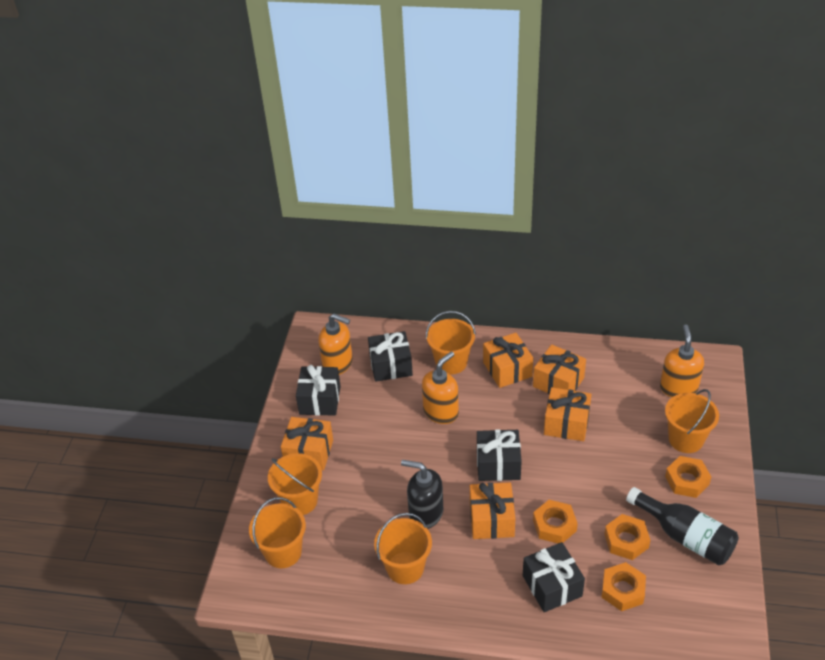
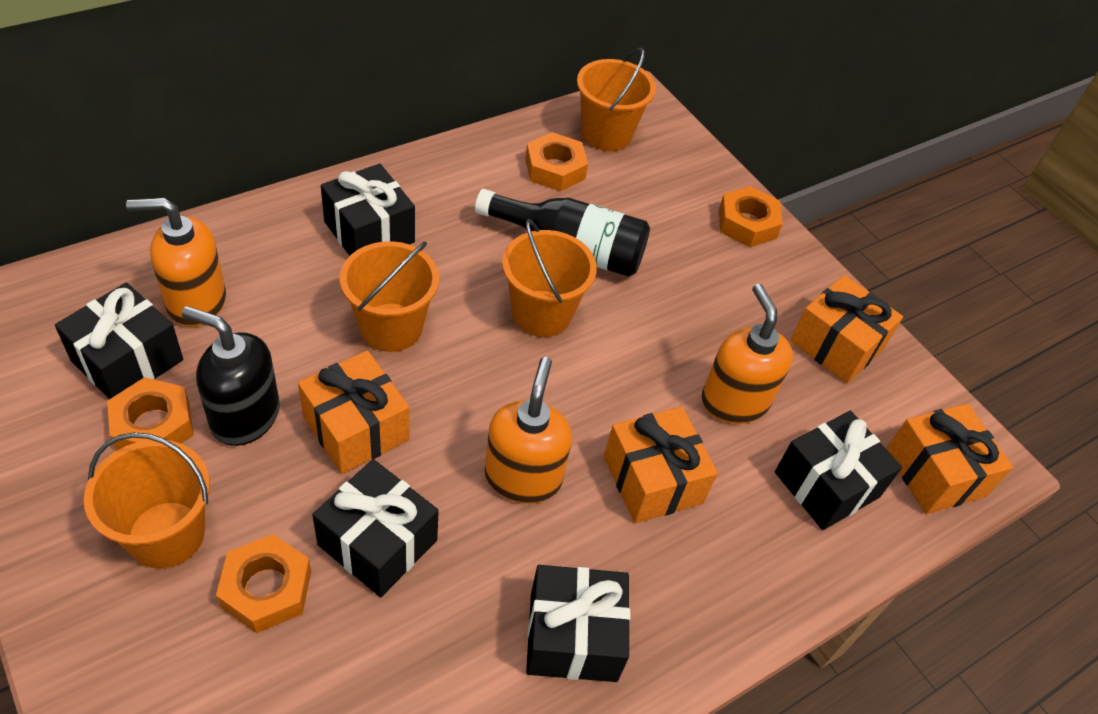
black gift: [296,365,341,416] [368,331,413,382] [477,429,522,481] [523,542,585,612] = 4 -> [55,283,183,399] [312,459,439,597] [321,164,415,256] [526,565,630,682] [775,411,902,530] = 5
orange bucket: [249,497,306,568] [268,453,322,515] [374,513,432,584] [426,311,476,374] [665,389,719,453] = 5 -> [84,432,210,569] [340,241,439,352] [502,219,597,337] [577,48,656,151] = 4
orange gift: [281,417,333,470] [470,482,515,539] [483,333,533,388] [533,344,586,394] [544,387,592,441] = 5 -> [298,350,409,474] [604,407,718,523] [790,275,903,384] [886,403,1013,514] = 4

